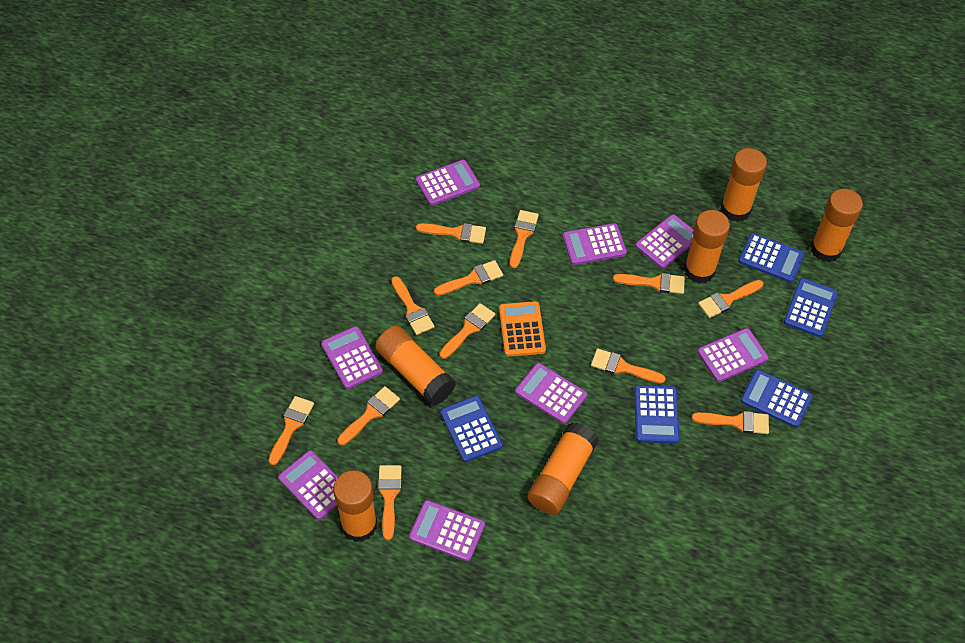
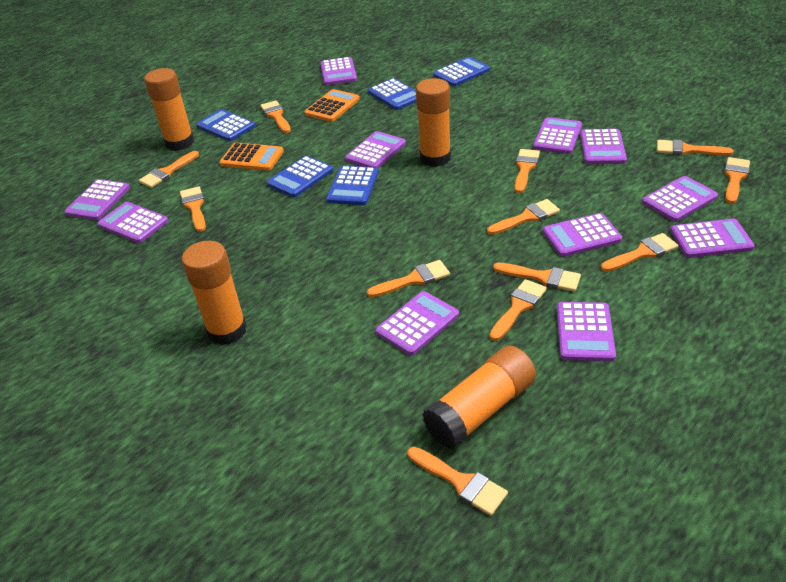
orange calculator: [499,301,546,357] = 1 -> [219,143,284,171] [304,89,360,122] = 2
orange glue stick: [333,470,377,542] [375,326,456,406] [527,423,599,515] [684,210,730,284] [721,148,767,222] [810,189,863,262] = 6 -> [144,68,194,151] [182,241,247,345] [416,78,451,167] [422,346,536,449] = 4
purple calculator: [278,450,338,520] [321,326,383,389] [409,500,485,562] [416,160,480,206] [515,363,587,424] [563,223,627,265] [635,214,693,269] [697,328,769,382] = 8 -> [65,179,130,220] [98,202,169,243] [320,57,357,85] [345,131,406,168] [376,291,459,356] [533,117,582,154] [543,213,622,257] [557,302,616,362] [580,129,627,164] [642,176,718,222] [670,219,755,258] = 11

